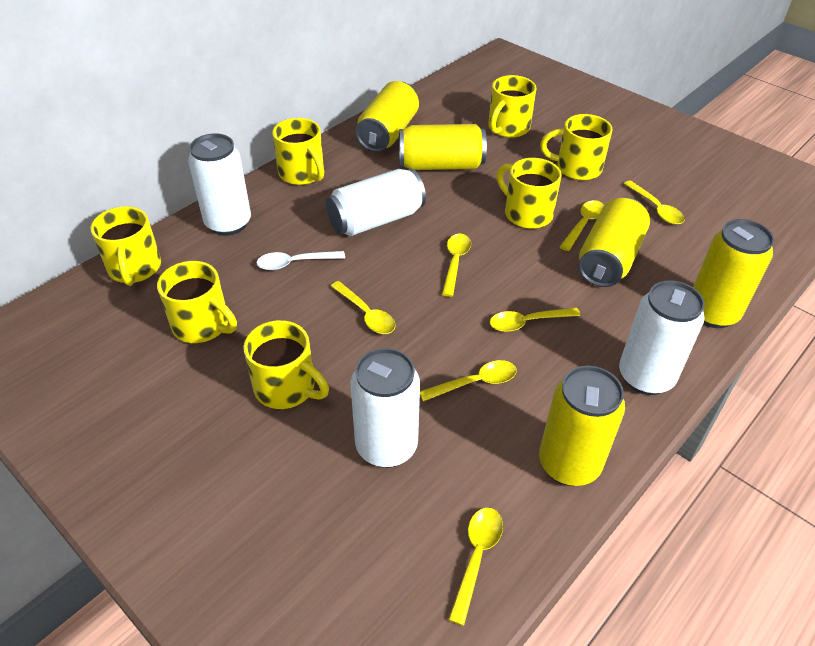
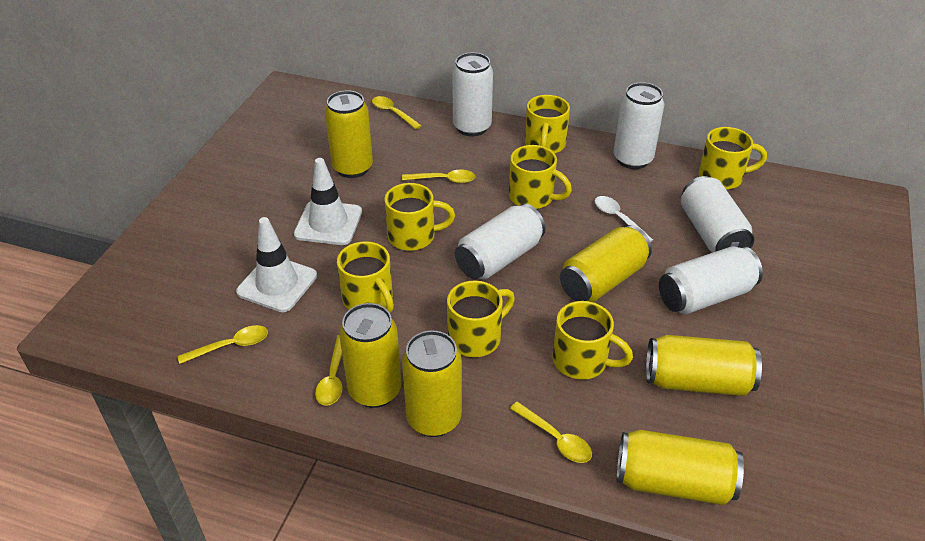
white can: [188,133,251,236] [326,169,426,236] [351,348,420,468] [619,280,705,395] = 4 -> [452,52,493,136] [455,203,546,279] [613,82,664,169] [659,247,763,314] [681,176,754,253] = 5
white traffic cone: none = 0 -> [236,217,317,312] [294,158,362,245] = 2
yellow can: [355,81,419,152] [399,124,487,170] [539,366,625,486] [579,197,650,287] [693,219,774,328] = 5 -> [325,91,373,178] [339,303,401,408] [402,331,462,437] [560,225,652,302] [617,430,744,505] [646,335,762,396] = 6
yellow spoon: [330,281,396,334] [420,360,517,402] [442,234,471,297] [448,508,503,626] [490,308,581,332] [560,200,604,251] [624,181,685,225] = 7 -> [177,325,268,364] [315,335,343,406] [372,96,422,129] [402,170,476,183] [510,402,592,463] = 5

